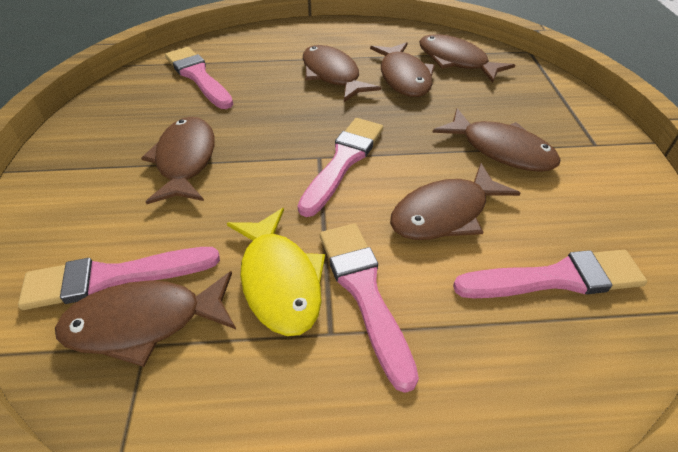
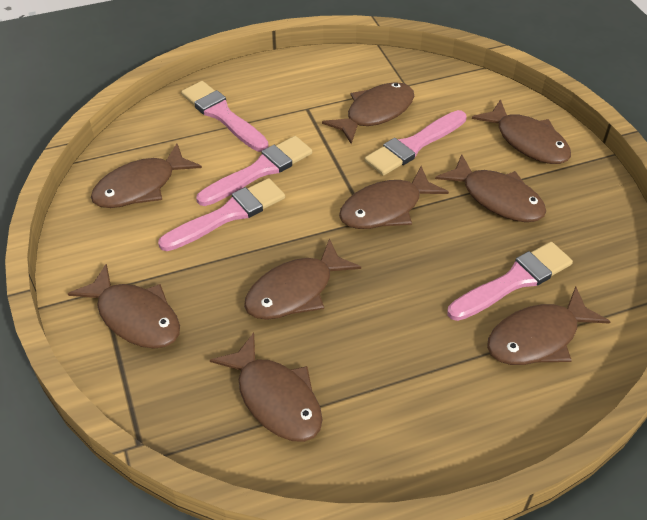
brown fish: [55,271,236,367] [141,117,215,204] [303,45,381,102] [370,42,435,97] [390,163,520,240] [419,34,515,83] [432,108,560,172] = 7 -> [68,264,180,349] [91,143,202,208] [210,333,323,442] [244,238,361,320] [322,82,414,144] [339,166,449,229] [435,154,546,222] [472,99,571,164] [487,286,611,365] = 9
yellow fish: [227,208,325,336] = 1 -> none = 0

